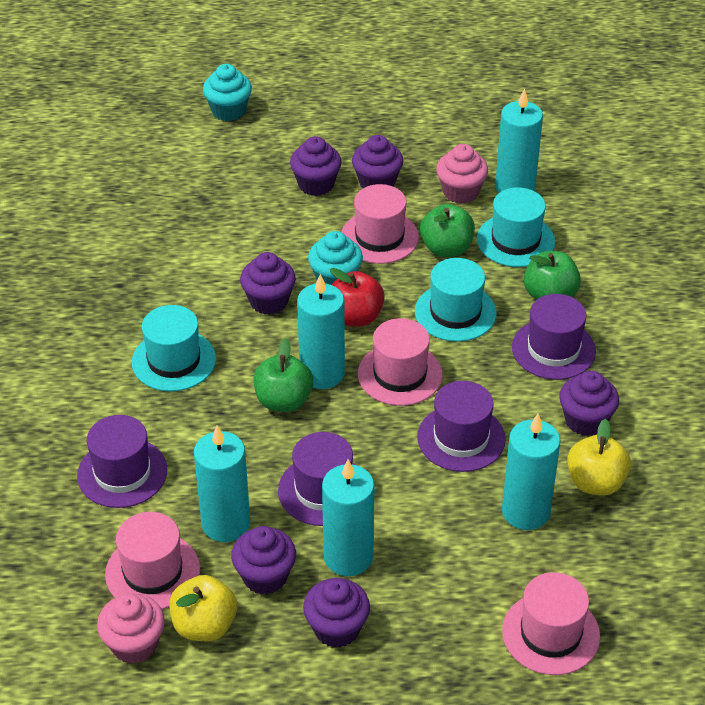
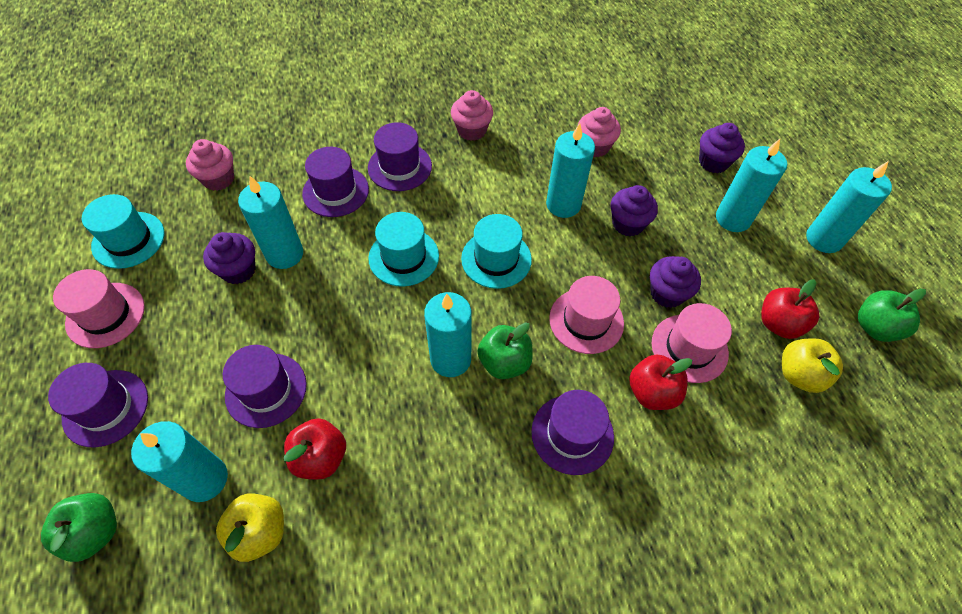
pink cupcake: [97,593,165,664] [436,144,488,204] = 2 -> [186,139,234,191] [451,90,493,141] [578,107,621,157] = 3
pink hat: [105,512,200,609] [341,184,419,264] [358,318,443,406] [502,572,600,675] = 4 -> [53,269,145,348] [549,276,624,354] [651,303,732,383] = 3
purple cupcake: [231,526,296,595] [240,252,296,315] [290,136,341,196] [303,578,370,648] [352,135,403,188] [559,371,619,436] = 6 -> [203,232,256,284] [610,185,658,236] [650,256,701,308] [699,123,745,173] = 4
purple hat: [77,415,167,508] [278,432,355,526] [417,381,506,472] [512,294,596,380] = 4 -> [48,363,148,447] [223,345,307,428] [302,147,369,217] [368,122,432,191] [531,390,614,475] = 5
red apple: [330,268,385,326] = 1 -> [284,418,346,480] [629,354,692,410] [761,279,819,339] = 3
turquoise candle: [194,426,250,542] [297,274,345,389] [322,459,375,576] [495,88,543,193] [502,414,561,530] = 5 -> [131,421,228,502] [238,176,303,269] [424,292,471,377] [546,123,595,218] [716,139,787,232] [806,161,892,253] = 6
turquoise cupcake: [203,64,252,121] [308,231,363,285] = 2 -> none = 0

